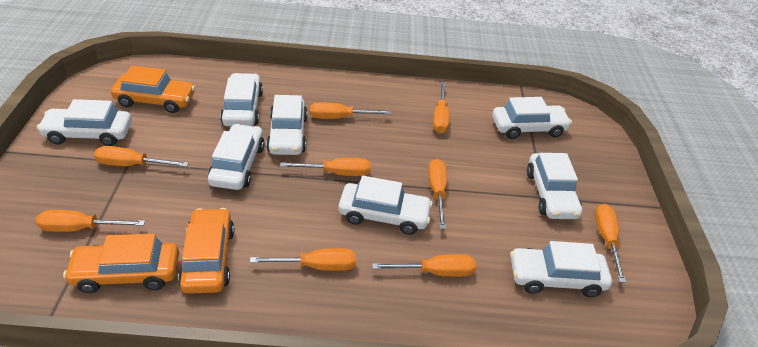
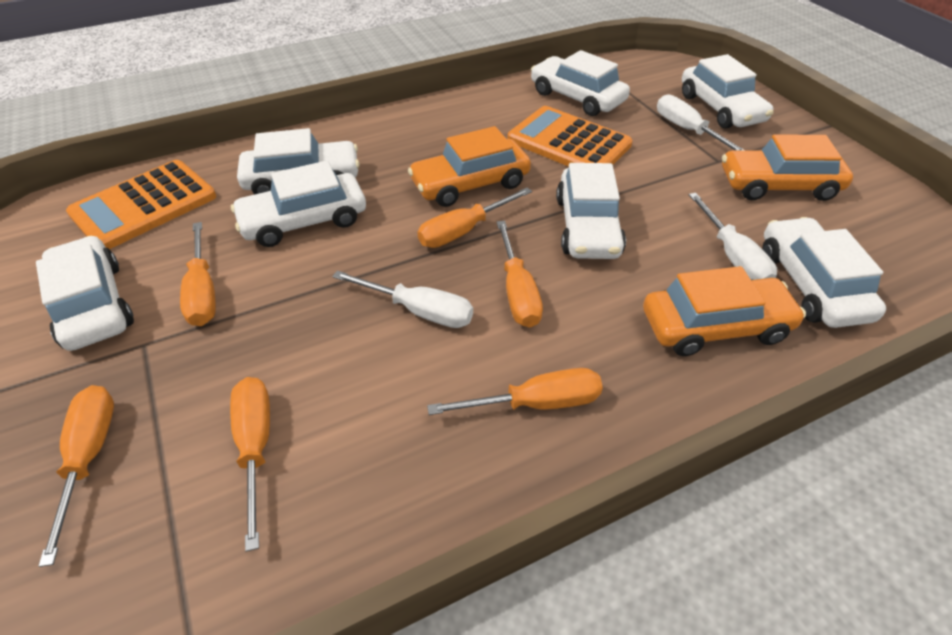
orange calculator: none = 0 -> [66,160,216,249] [507,106,633,167] = 2
orange screwdriver: [36,210,145,232] [94,146,188,167] [250,248,356,271] [280,158,371,176] [310,102,391,119] [372,254,476,277] [429,159,447,229] [433,82,450,133] [595,204,626,283] = 9 -> [39,385,114,567] [180,222,216,326] [230,377,270,552] [418,188,532,248] [427,368,603,415] [497,221,543,327] = 6
white car: [37,99,132,146] [208,124,265,190] [220,73,263,126] [266,95,308,155] [339,176,433,235] [492,97,572,139] [510,241,612,297] [527,153,583,219] = 8 -> [36,236,134,351] [231,160,366,247] [237,128,360,195] [531,50,630,116] [556,163,626,259] [682,54,774,129] [762,217,886,328] = 7
white screwdriver: none = 0 -> [332,271,473,328] [657,94,744,150] [689,193,777,280] = 3

